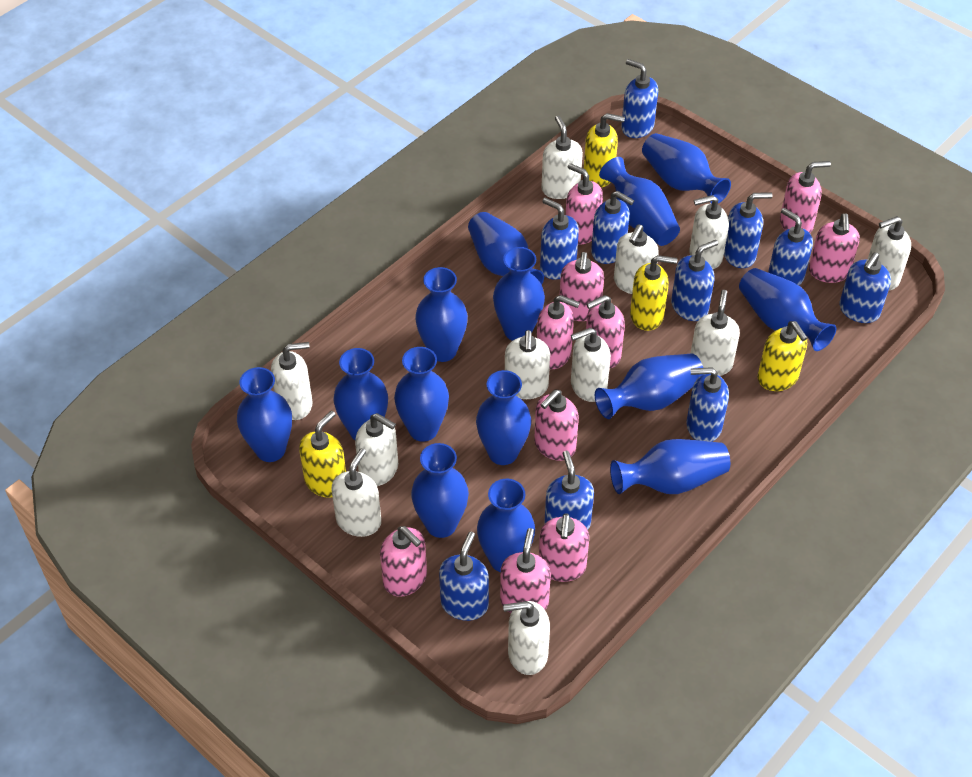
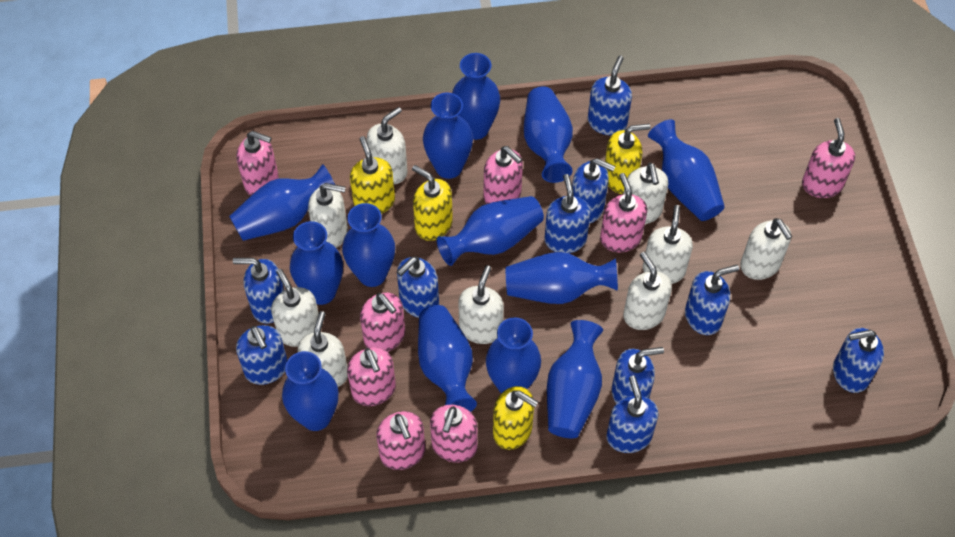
blue vase: [237,367,292,462] [334,348,388,440] [394,347,449,442] [411,443,469,538] [415,267,468,362] [468,212,544,285] [476,370,531,465] [477,479,535,572] [493,247,545,341] [595,353,704,419] [599,157,680,246] [610,439,730,494] [642,133,731,204] [739,268,836,351] = 14 -> [229,164,335,241] [282,351,338,431] [290,221,343,305] [342,203,395,287] [418,305,477,412] [423,92,473,179] [437,196,544,266] [452,53,500,140] [486,317,541,393] [506,252,618,304] [524,86,573,183] [547,320,603,438] [648,119,725,221] = 13
pink soap dispenser: [380,526,427,597] [500,528,551,613] [534,390,579,461] [537,295,580,369] [539,513,589,582] [560,252,604,321] [565,163,603,245] [586,295,625,369] [780,161,831,233] [809,213,860,283] = 10 -> [236,131,279,196] [347,347,396,406] [360,293,405,352] [376,411,425,470] [430,405,478,463] [484,146,523,204] [600,173,647,252] [802,118,855,198] = 8
white soap dispenser: [271,342,313,420] [332,448,381,537] [355,413,398,486] [503,601,550,675] [505,330,550,399] [541,116,583,199] [571,328,611,402] [614,225,659,294] [690,195,729,269] [690,290,740,376] [867,216,911,290] = 11 -> [271,269,319,347] [298,311,348,387] [308,183,348,248] [367,107,408,184] [458,265,504,344] [623,163,668,224] [623,252,672,330] [643,205,693,284] [740,218,792,280] = 9

